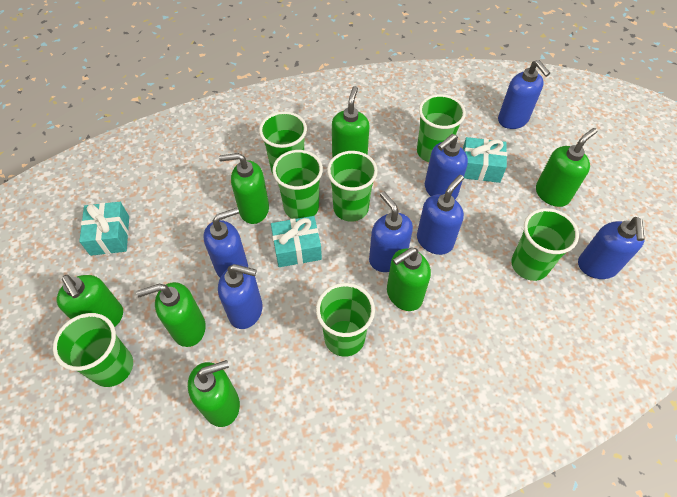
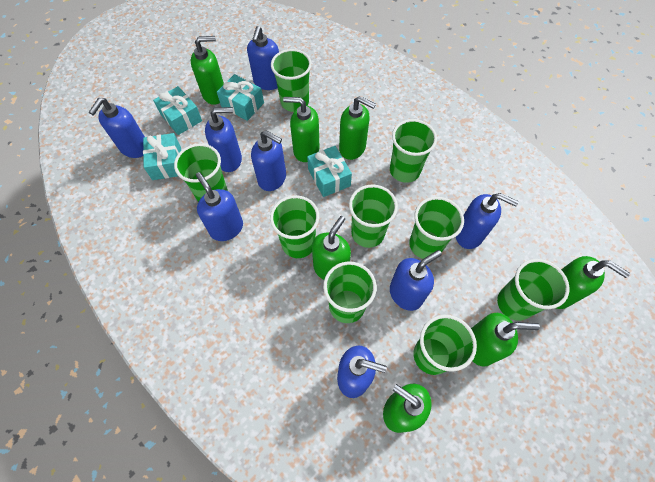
blue soap dispenser: [203,208,248,277] [218,264,262,329] [369,192,413,272] [417,175,464,255] [425,134,468,199] [498,60,550,129] [578,217,645,279] = 7 -> [89,98,145,158] [196,172,243,241] [205,107,242,172] [247,26,279,90] [251,130,286,191] [337,345,387,398] [390,250,442,311] [456,193,519,249] = 8
green cup: [53,313,133,387] [259,111,307,174] [272,150,323,219] [316,283,375,357] [327,151,378,222] [417,94,466,162] [511,208,579,281] = 7 -> [174,144,228,202] [270,195,319,258] [271,49,312,112] [323,261,377,323] [349,185,398,248] [390,119,437,183] [409,197,464,259] [414,315,477,375] [497,259,570,321] = 9
turquoise gift: [79,202,129,256] [271,216,322,267] [463,137,507,183] = 3 -> [143,133,181,180] [153,86,202,135] [217,74,264,121] [307,146,352,197] = 4

